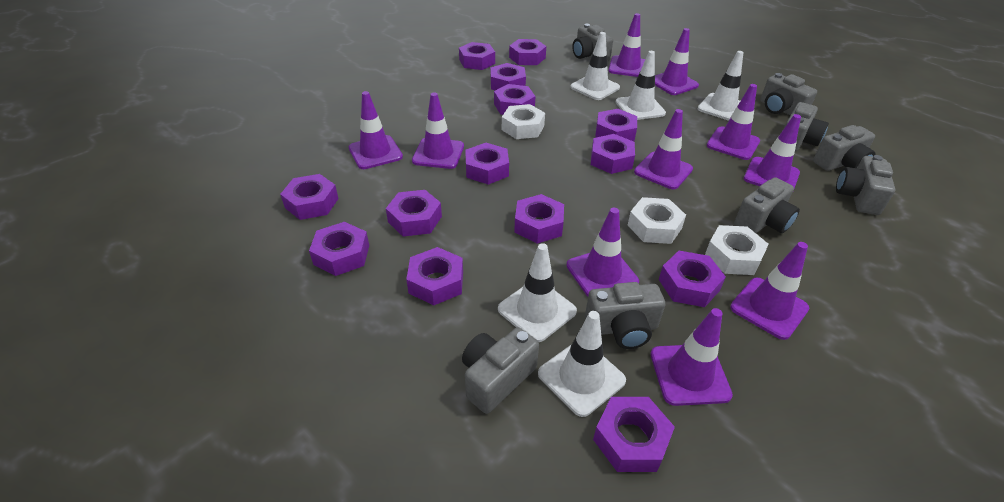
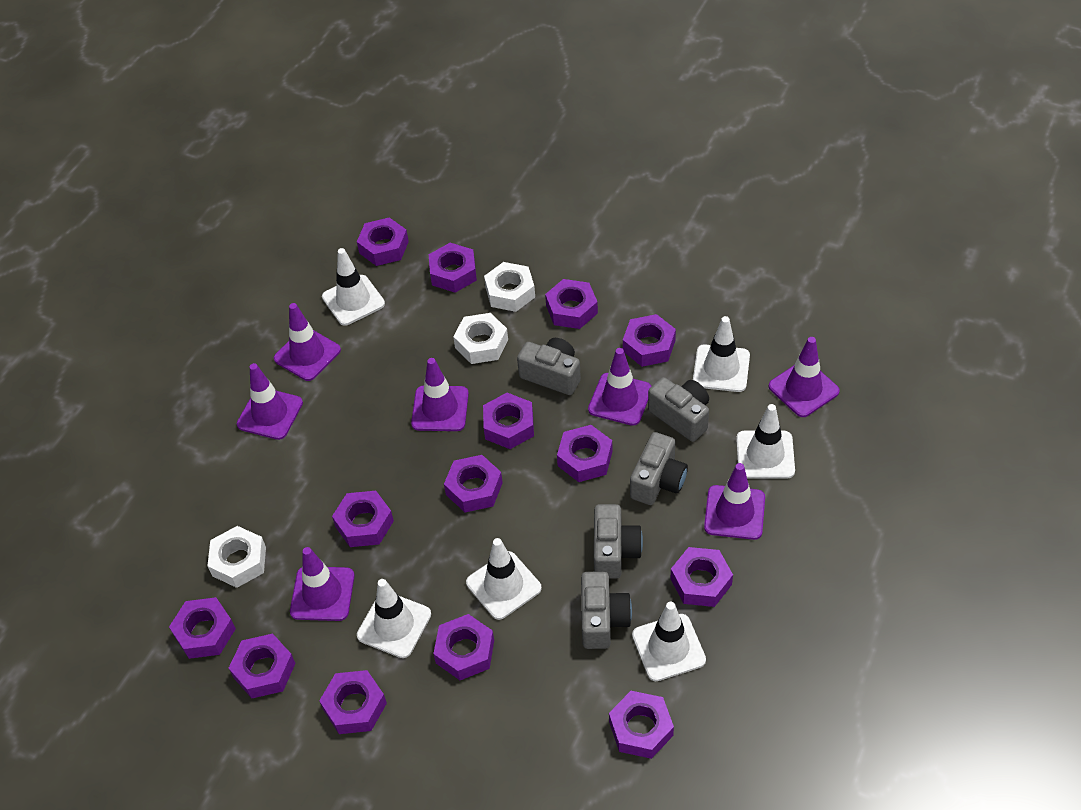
grey camera: [462,327,539,414] [572,24,613,62] [585,282,665,349] [734,177,800,233] [760,73,817,115] [784,102,829,152] [813,125,876,171] [836,155,896,215] = 8 -> [517,338,581,395] [581,571,632,649] [594,504,643,579] [630,432,688,505] [648,377,709,442] = 5
purple traffic cone: [348,91,403,169] [412,93,464,169] [566,208,639,297] [608,13,645,77] [634,109,693,189] [651,308,733,406] [655,28,699,95] [707,84,760,160] [730,242,809,340] [744,114,801,191] = 10 -> [237,363,303,440] [274,303,341,381] [290,547,355,621] [411,358,469,431] [588,348,652,426] [704,463,765,540] [769,337,840,417] = 7
white traffic cone: [498,243,577,342] [538,311,626,417] [570,32,620,100] [616,51,666,120] [698,51,743,121] = 5 -> [322,248,385,326] [357,579,431,658] [466,538,542,620] [632,602,706,681] [693,316,750,392] [736,404,795,479] = 6

